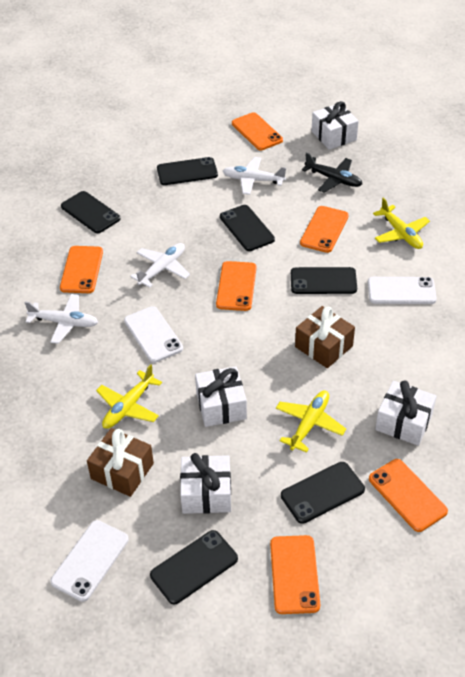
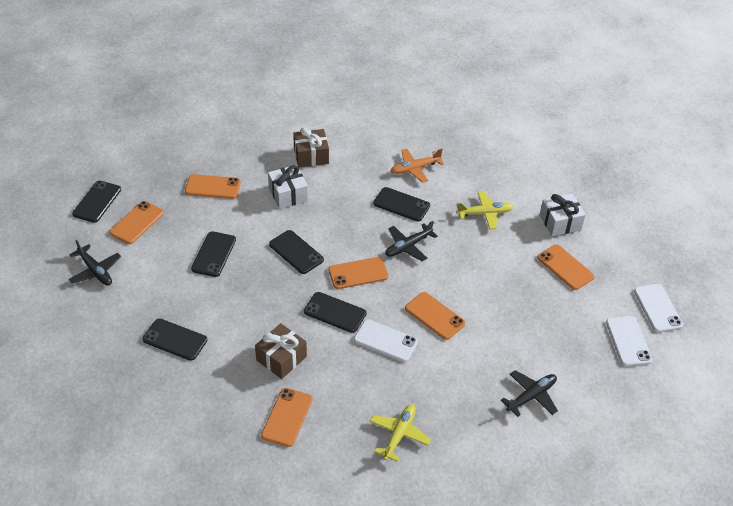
black plane: [302,153,362,193] = 1 -> [69,240,121,286] [385,221,438,261] [501,370,558,417] = 3
orange plane: none = 0 -> [391,149,444,183] = 1
white gift: [180,453,231,514] [195,366,247,427] [312,101,359,150] [375,380,437,446] = 4 -> [268,165,308,209] [540,194,586,236] = 2
white plane: [25,294,98,344] [130,243,190,288] [223,157,286,195] = 3 -> none = 0
yellow plane: [96,364,162,429] [276,390,346,453] [373,197,430,249] = 3 -> [370,404,431,462] [456,191,513,229] = 2

